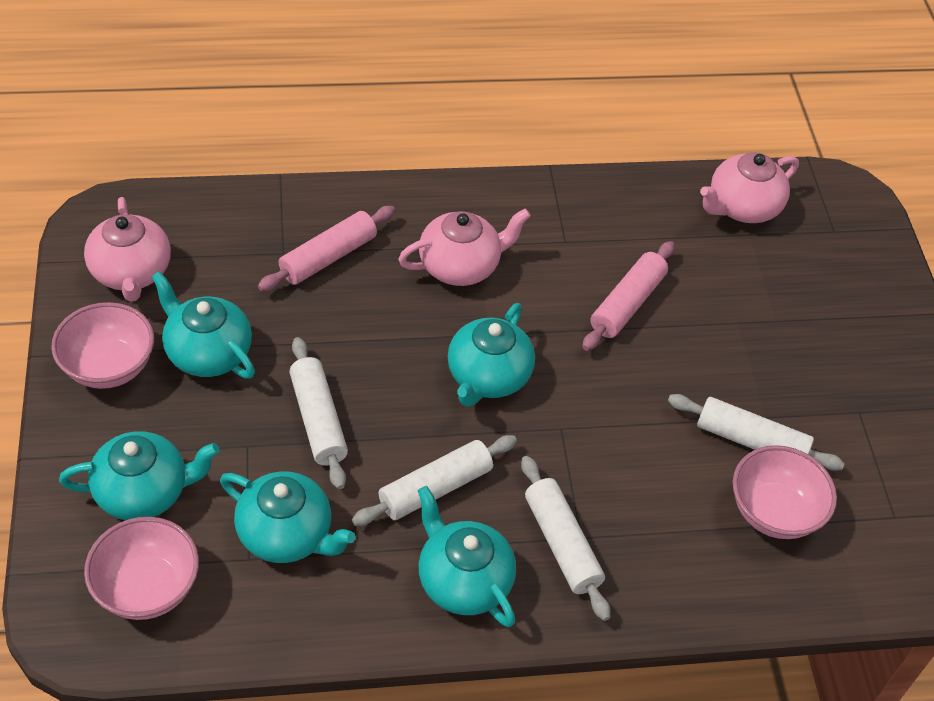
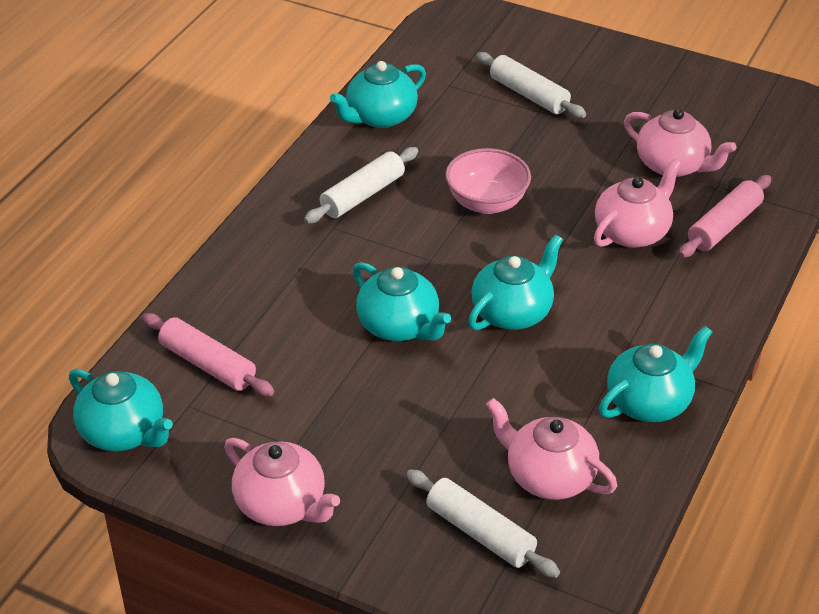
pink bowl: [51,302,154,389] [84,517,199,620] [733,445,837,539] = 3 -> [445,148,531,214] = 1
pink teapot: [84,197,171,302] [398,208,531,286] [700,153,799,223] = 3 -> [224,438,340,526] [486,398,617,500] [594,159,681,248] [624,109,736,177] = 4
white rolling pin: [289,337,348,489] [352,435,517,526] [521,456,611,621] [668,394,845,471] = 4 -> [304,147,418,224] [406,469,560,578] [476,52,586,118] = 3

